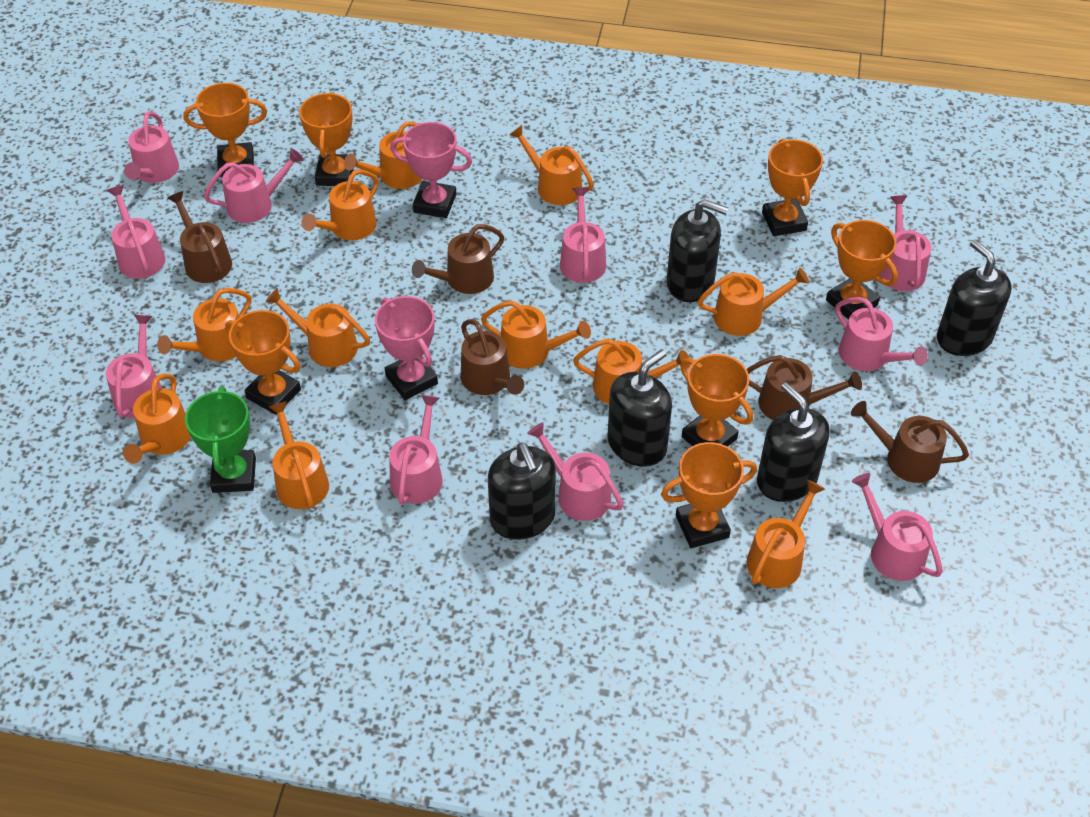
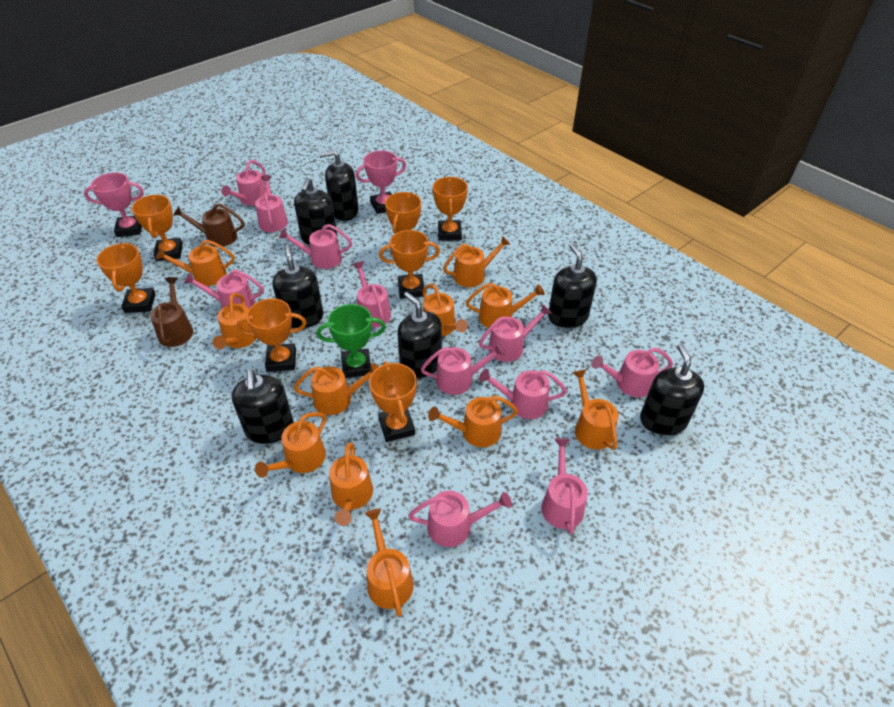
black soap dispenser: [488,443,556,540] [607,349,672,467] [667,199,728,302] [757,382,830,502] [937,239,1011,356] = 5 -> [232,370,294,444] [273,244,323,329] [294,178,338,245] [319,150,359,221] [397,292,442,378] [548,244,597,328] [640,344,704,435] = 7
brown watering can: [167,191,232,283] [412,224,504,294] [461,319,524,395] [747,355,862,420] [851,401,969,483] = 5 -> [150,277,193,347] [173,203,245,247] = 2
pink watering can: [106,315,162,418] [107,185,165,279] [124,111,179,183] [204,149,304,223] [389,395,443,504] [527,422,624,521] [560,187,606,283] [835,297,928,371] [852,473,943,581] [879,195,932,291] = 10 -> [184,270,264,309] [221,160,266,206] [255,175,288,232] [279,224,352,269] [353,261,391,327] [408,491,512,547] [421,343,505,395] [479,304,551,362] [479,369,567,419] [541,438,588,534] [591,347,673,397] = 11

